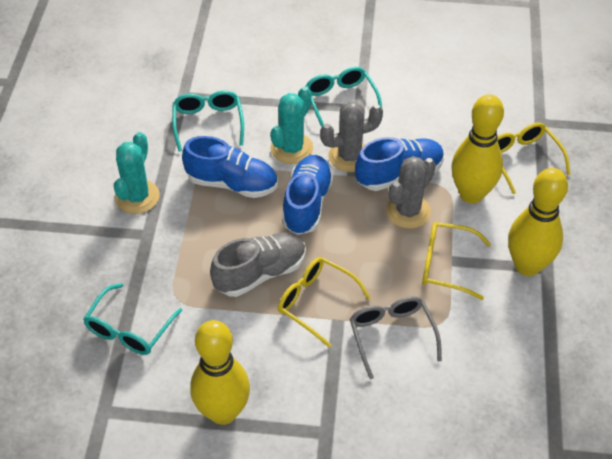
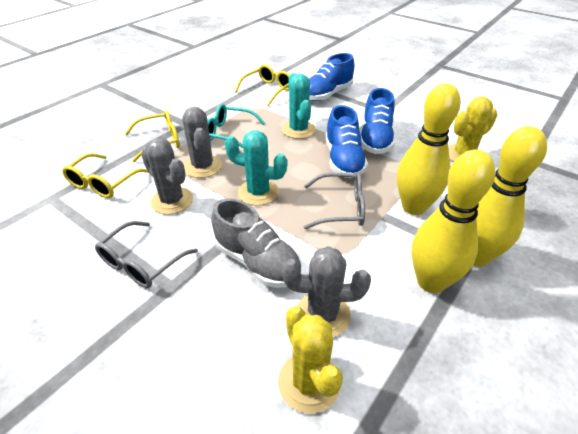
grey cactus: [320,101,383,172] [386,156,436,229] = 2 -> [141,138,193,215] [182,107,222,178] [282,246,371,337] = 3
grey glasses: [350,296,442,379] = 1 -> [95,221,198,288] [304,173,365,229] = 2
turquoise glasses: [83,283,182,355] [172,91,244,152] [305,67,383,127] = 3 -> [207,104,266,148] = 1
yellow cactus: none = 0 -> [278,306,343,413] [448,96,497,162] = 2

